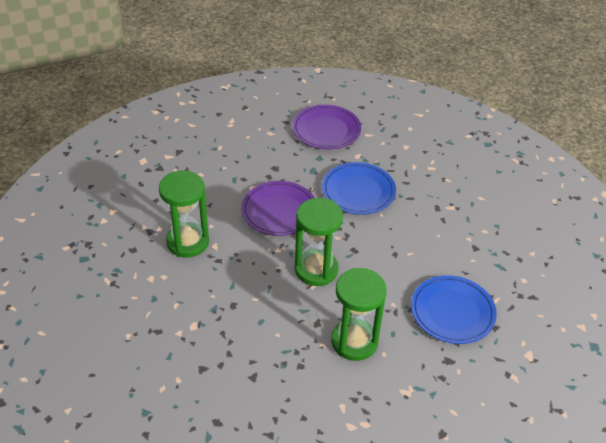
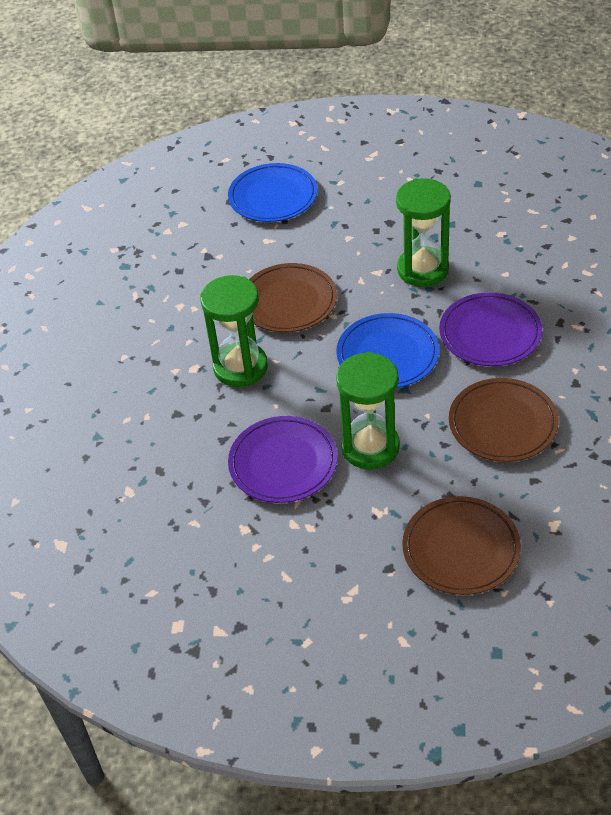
brown plate: none = 0 -> [249,263,337,332] [402,496,521,595] [449,378,559,462] = 3

